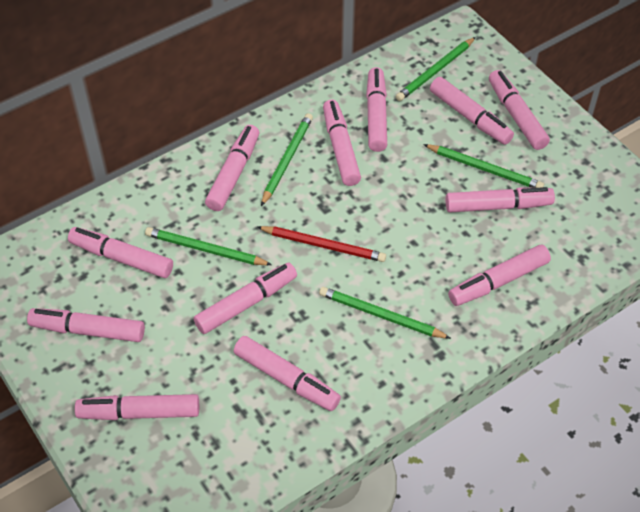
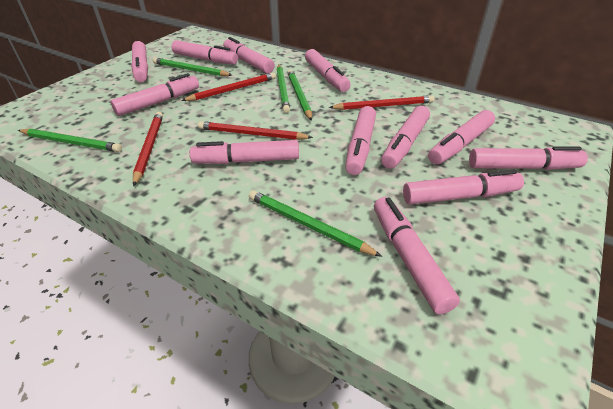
red pencil: [257,226,386,262] = 1 -> [133,112,163,187] [181,72,276,101] [198,121,313,140] [329,95,434,110] = 4

